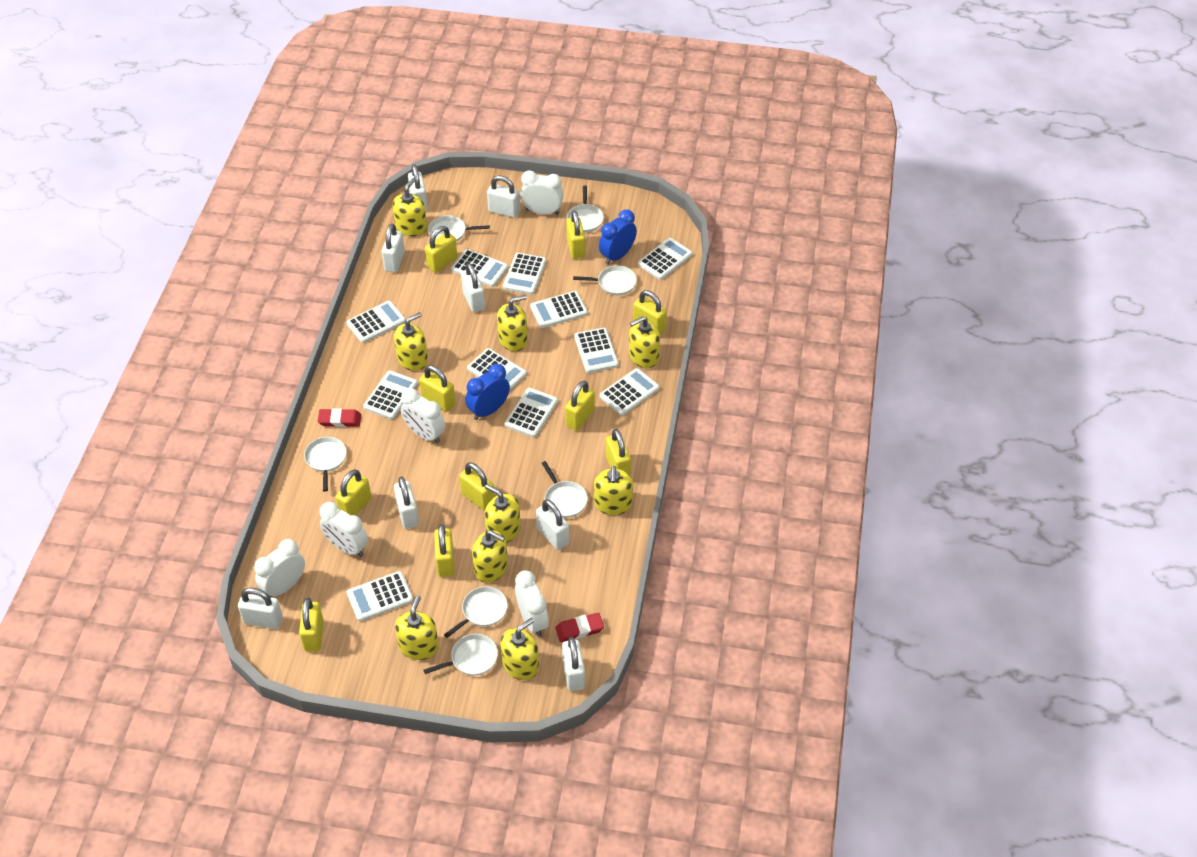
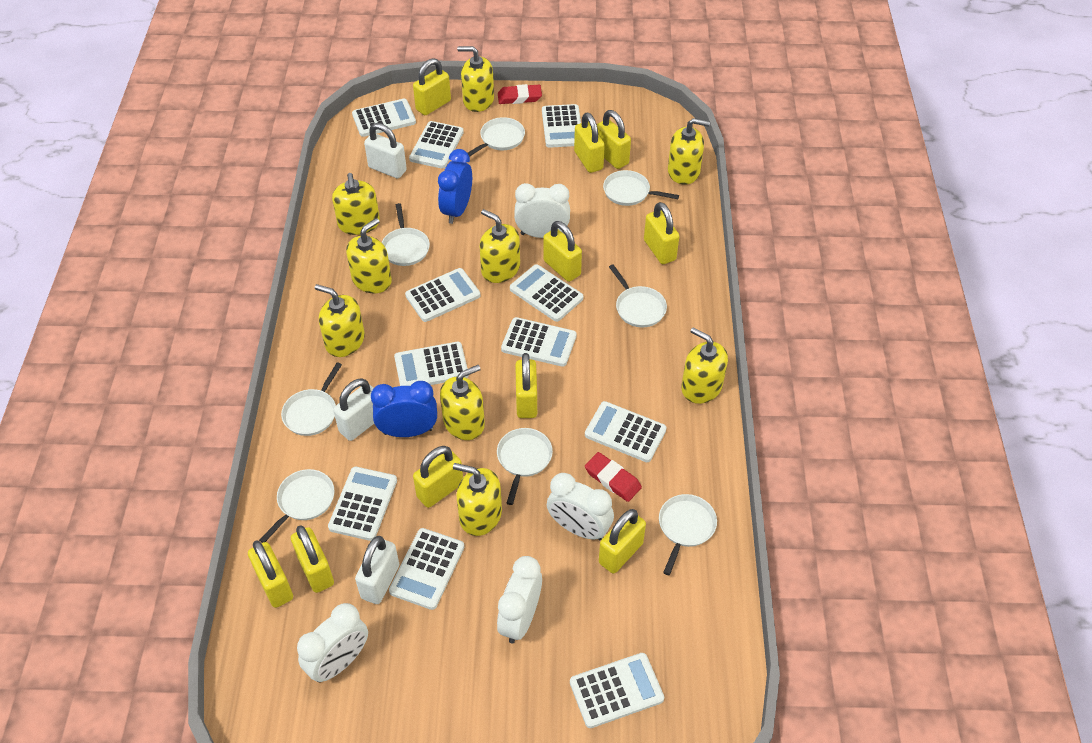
white clock: [254,539,305,597] [319,502,368,557] [401,388,445,443] [515,570,549,637] [520,170,564,215] = 5 -> [297,603,368,682] [497,556,542,643] [514,183,570,238] [547,473,614,540] = 4
white padlock: [238,588,283,629] [382,224,405,272] [394,477,419,529] [408,164,428,211] [461,263,485,312] [487,175,520,218] [536,499,570,550] [562,637,585,691] = 8 -> [333,378,374,441] [355,536,399,604] [364,123,407,178] = 3
white pan: [304,437,347,492] [424,634,498,675] [428,215,490,242] [444,586,508,638] [542,461,588,518] [567,185,604,232] [573,265,637,295] = 7 -> [259,469,335,543] [281,362,342,436] [382,203,430,266] [468,117,525,157] [497,428,553,505] [603,170,679,206] [609,265,667,328] [659,494,717,575] = 8

